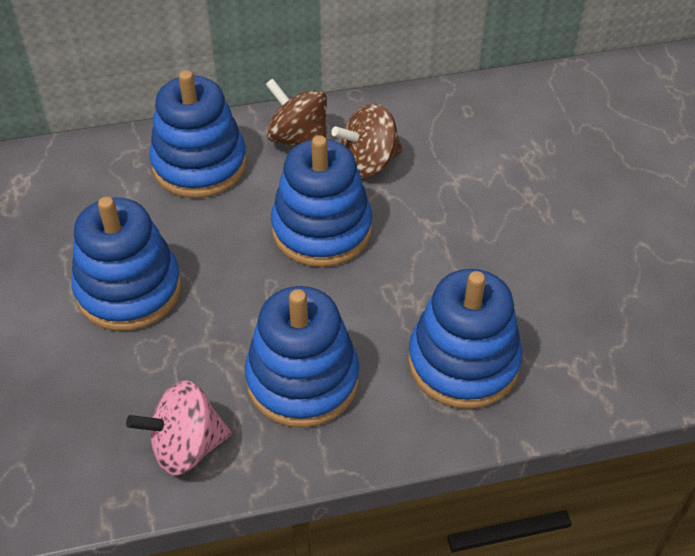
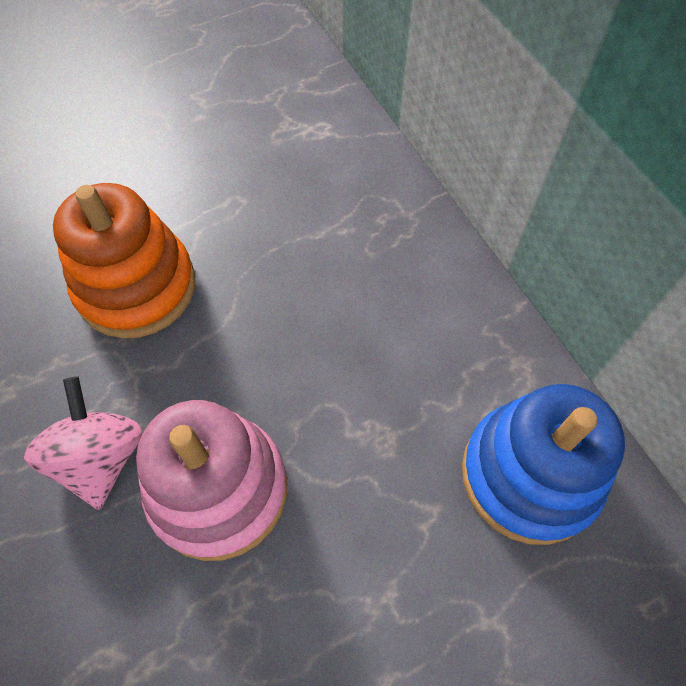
blue stacking toy: [72,197,182,331] [149,70,247,198] [245,286,359,428] [271,135,372,267] [408,269,522,409] = 5 -> [462,384,625,545] = 1
brown spinning top: [265,78,327,146] [331,104,403,178] = 2 -> none = 0
orange stacking toy: none = 0 -> [53,183,195,338] = 1
pink stacking toy: none = 0 -> [136,400,287,561] = 1

